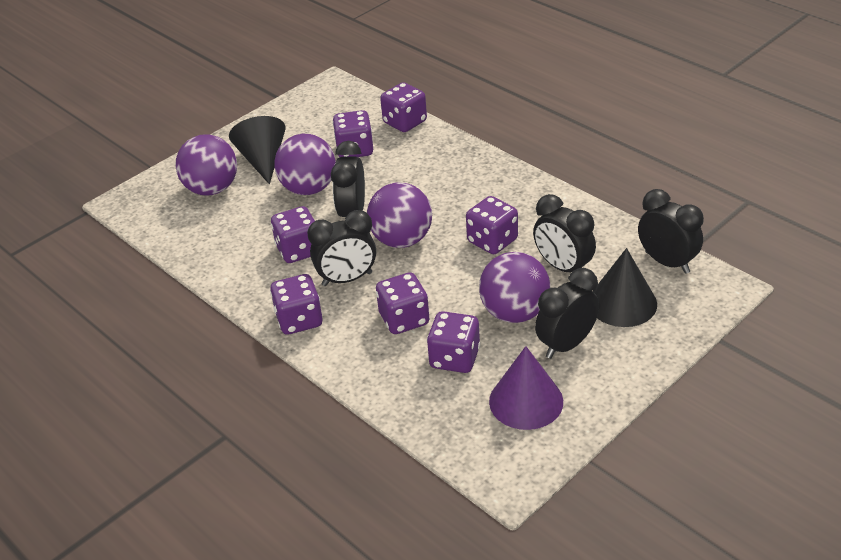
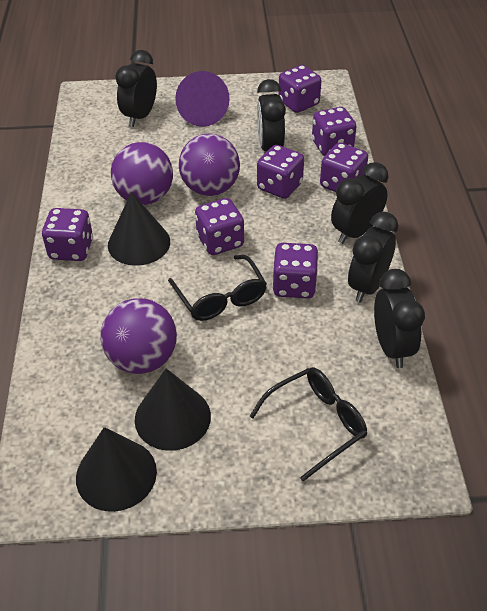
black cone: [229,116,286,184] [593,248,657,327] = 2 -> [76,427,157,512] [108,192,170,266] [135,368,211,451] = 3
black glasses: none = 0 -> [168,255,267,321] [250,367,367,482] = 2
purple ball: [175,134,237,195] [274,134,336,195] [367,183,432,248] [479,252,550,323] = 4 -> [100,298,177,374] [111,142,173,205] [179,134,240,196] = 3

